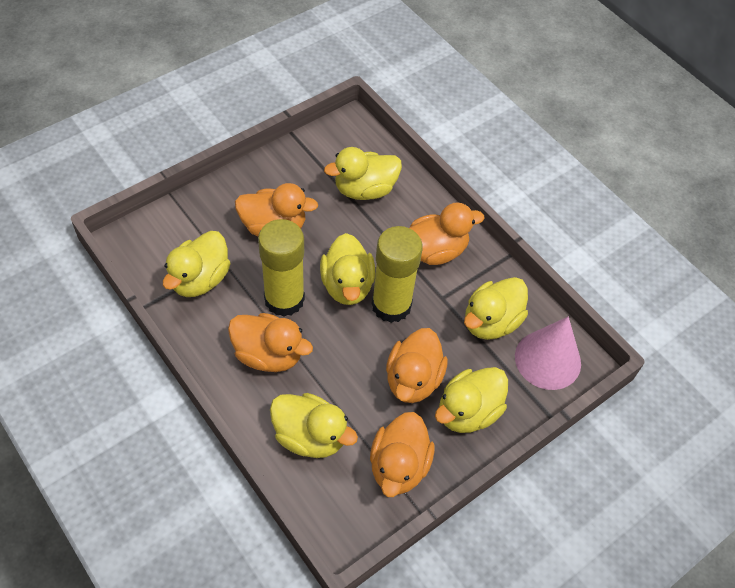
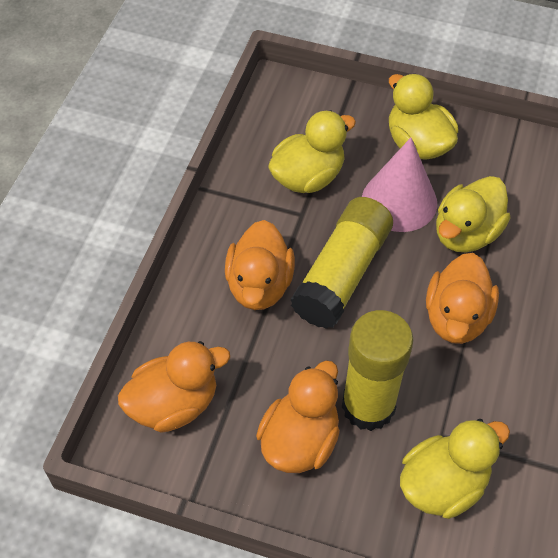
orange duck: [228,313,313,372] [235,183,318,236] [370,412,435,497] [386,328,448,403] [410,202,485,265] = 5 -> [118,341,230,433] [225,220,295,310] [256,360,340,473] [426,253,499,344] = 4
yellow duck: [163,231,231,297] [270,393,358,458] [320,233,375,305] [324,147,402,200] [435,367,508,433] [464,277,528,340] = 6 -> [268,110,356,193] [389,74,458,160] [400,419,510,519] [436,176,510,252] = 4

